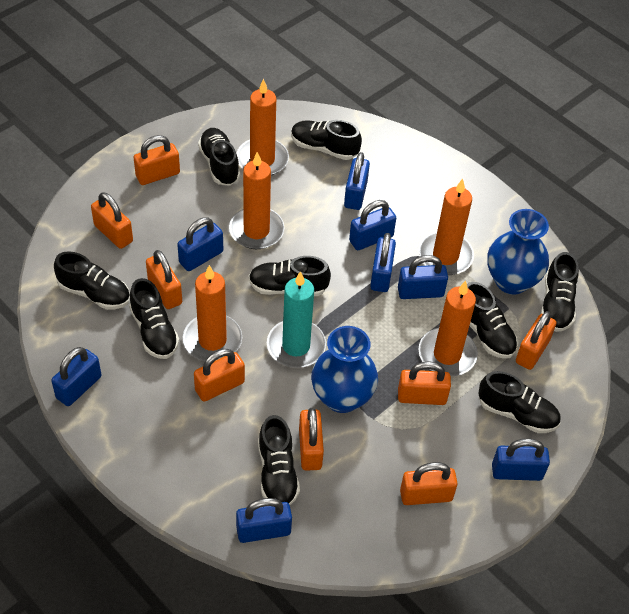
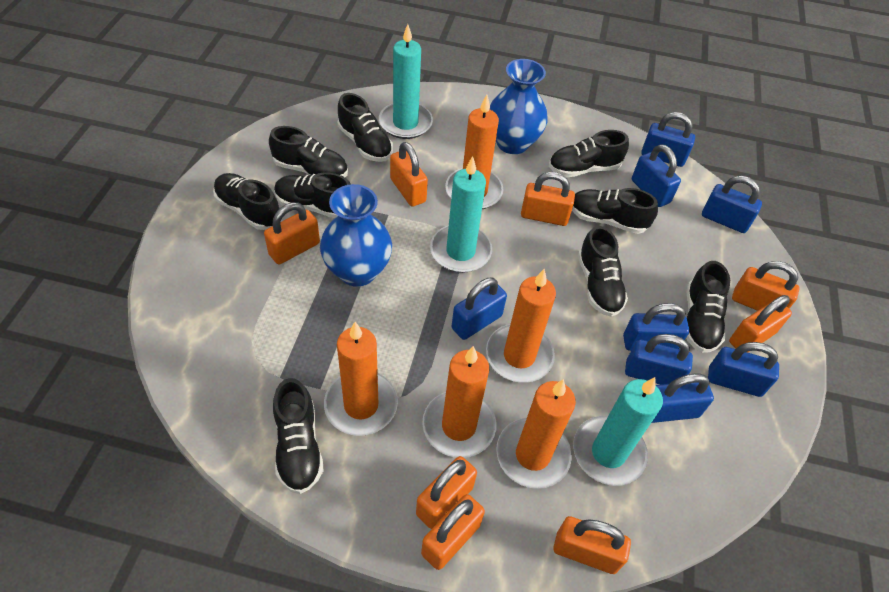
turquoise candle: [267,271,326,368] = 1 -> [379,24,433,139] [430,156,492,273] [573,377,663,486] = 3

